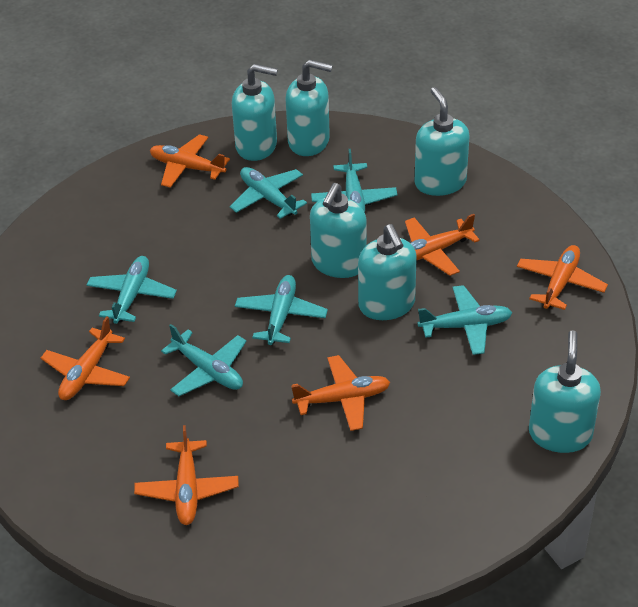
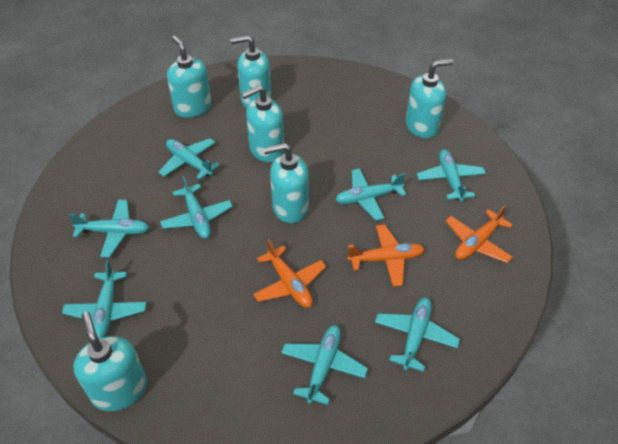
orange plane: [41,316,130,400] [134,425,239,525] [150,134,230,188] [291,355,390,431] [405,214,480,276] [517,245,608,310] = 6 -> [253,239,326,308] [347,224,425,287] [445,205,513,263] = 3
turquoise plane: [87,256,177,324] [161,324,247,396] [230,167,307,219] [235,275,328,345] [311,149,397,212] [417,285,512,355] = 6 -> [62,260,147,339] [69,200,149,257] [158,138,220,180] [160,176,233,239] [281,325,368,405] [335,169,406,221] [375,298,460,372] [417,150,486,202] = 8

